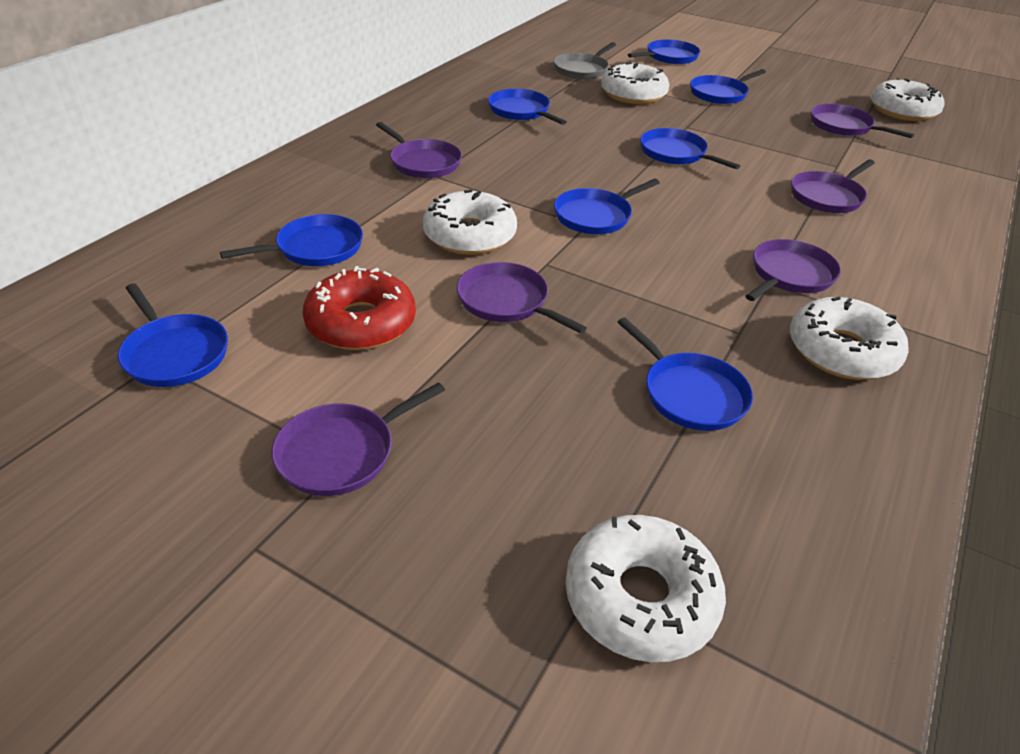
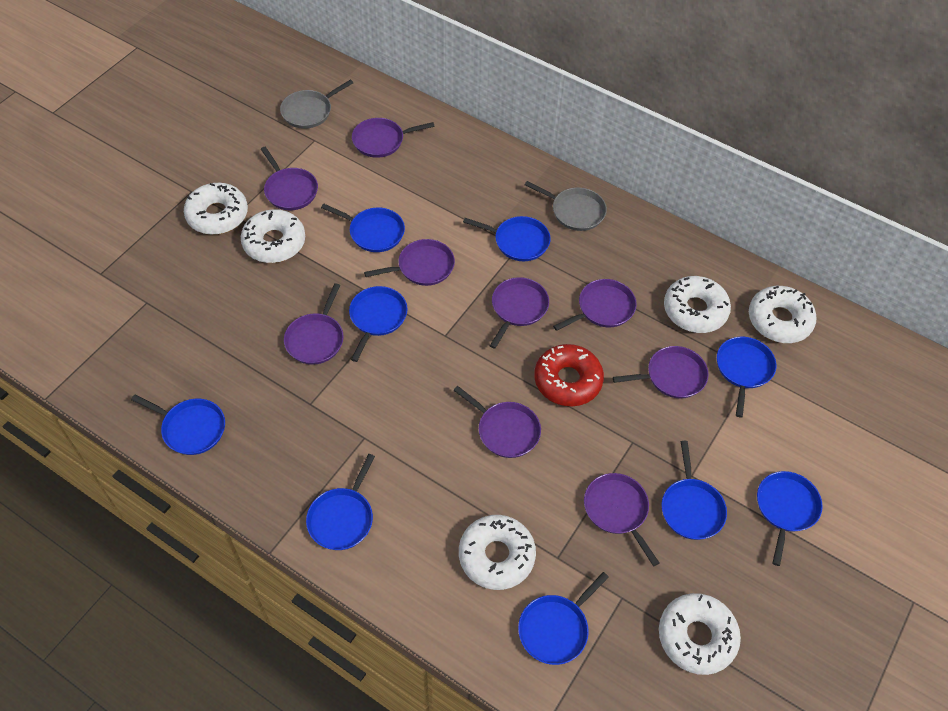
blue pan: [118,283,228,387] [220,214,363,266] [488,89,567,125] [554,179,660,234] [618,317,753,431] [628,40,700,64] [640,128,740,169] [690,69,766,104] = 8 -> [131,395,225,455] [306,454,375,550] [321,204,405,252] [349,286,408,362] [463,216,551,261] [518,572,609,665] [662,441,727,540] [717,337,776,417] [757,471,823,566] = 9
grey pan: [554,42,616,80] = 1 -> [280,80,353,129] [525,181,607,231] = 2
purple pan: [272,382,445,496] [376,122,462,178] [457,262,587,334] [745,239,841,301] [791,159,875,213] [811,104,914,138] = 6 -> [261,147,318,210] [284,283,344,365] [352,118,435,158] [364,239,455,286] [454,386,541,458] [490,277,549,349] [553,279,637,331] [584,473,659,566] [613,346,709,399] = 9
white donut: [423,190,517,255] [565,515,726,662] [601,62,669,104] [790,296,909,380] [871,78,944,121] = 5 -> [184,183,248,235] [241,209,305,263] [459,515,536,590] [659,593,741,675] [664,276,731,333] [749,286,816,343] = 6

